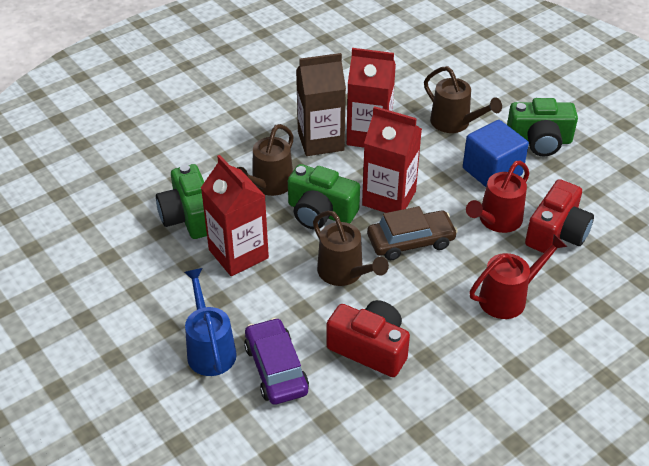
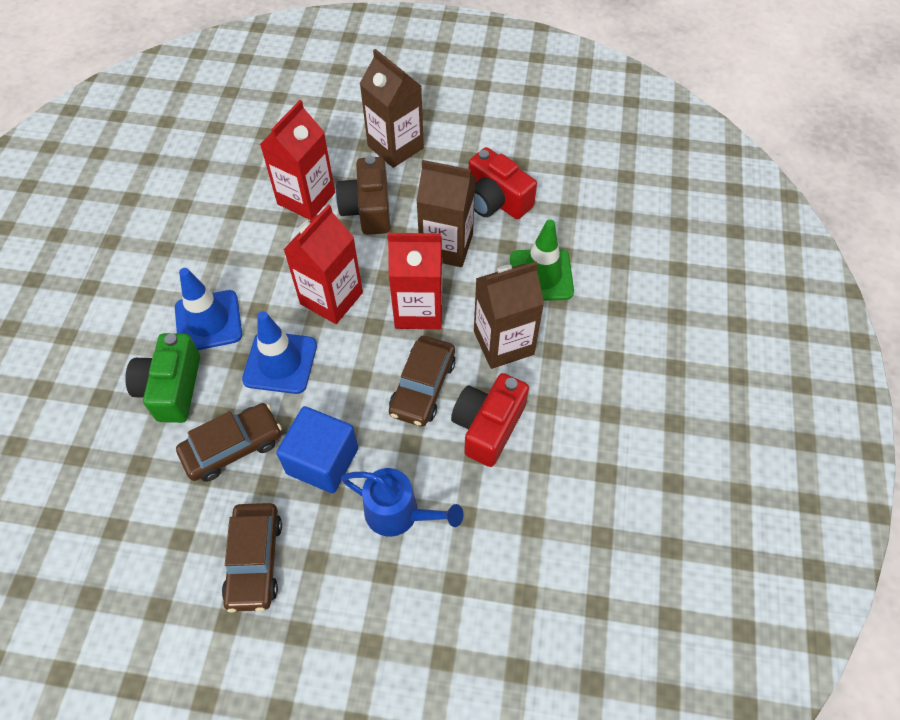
blue traffic cone: none = 0 -> [175,268,242,350] [242,311,317,394] = 2
brown camera: none = 0 -> [336,156,390,235] = 1
brown car: [367,206,458,260] = 1 -> [176,403,282,482] [222,503,282,613] [389,336,456,427] = 3
brown carton: [296,53,346,156] = 1 -> [360,49,424,168] [416,160,476,267] [474,262,544,369] = 3
brown watering can: [237,124,294,196] [313,211,389,286] [424,66,502,133] = 3 -> none = 0
green camera: [156,164,207,239] [288,164,360,229] [507,98,578,156] = 3 -> [125,333,200,423] = 1
green traffic cone: none = 0 -> [510,219,574,301] = 1
purple car: [244,318,309,405] = 1 -> none = 0
red watering can: [466,161,529,233] [469,234,567,319] = 2 -> none = 0

